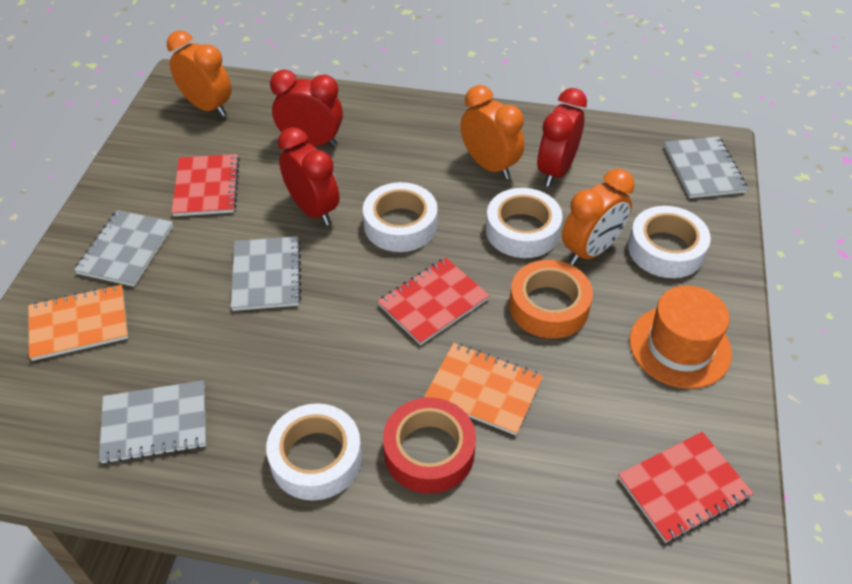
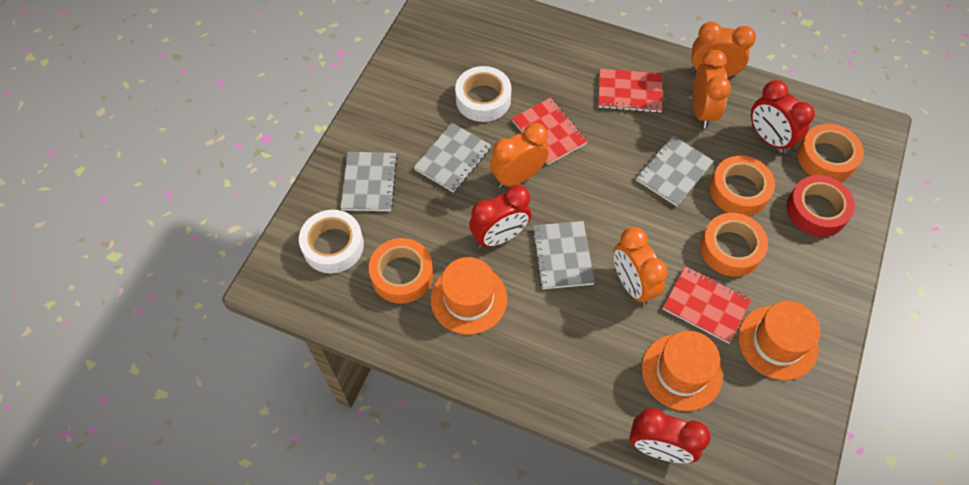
orange clock: [167,30,231,117] [461,85,524,179] [562,169,635,265] = 3 -> [490,123,549,188] [613,227,668,305] [691,22,756,78] [693,49,731,128] = 4
orange hat: [630,285,732,389] = 1 -> [431,257,507,335] [642,331,723,411] [738,301,821,380] = 3
orange notebook: [28,284,128,361] [424,343,543,435] = 2 -> none = 0
orange tape: [509,260,593,339] = 1 -> [369,238,433,304] [700,213,768,277] [710,156,775,216] [798,124,864,182] = 4
white tape: [266,403,362,501] [363,182,438,252] [486,188,563,258] [628,206,711,278] = 4 -> [299,210,364,273] [455,66,511,122] = 2

